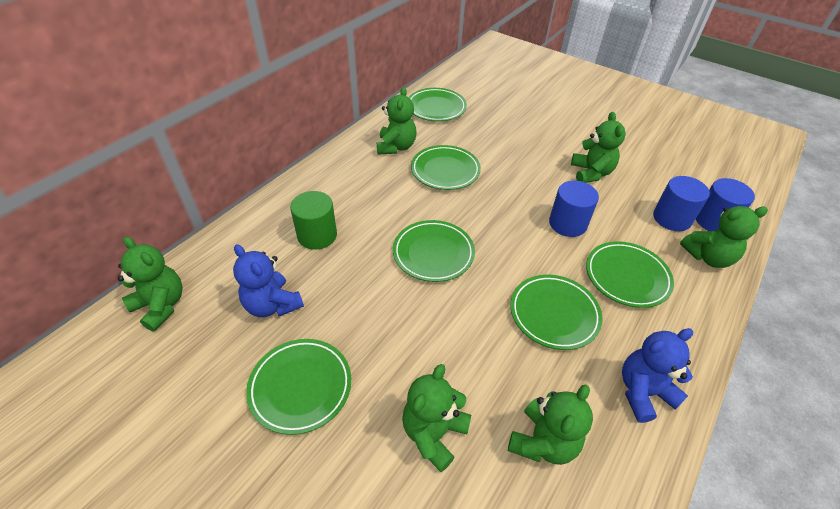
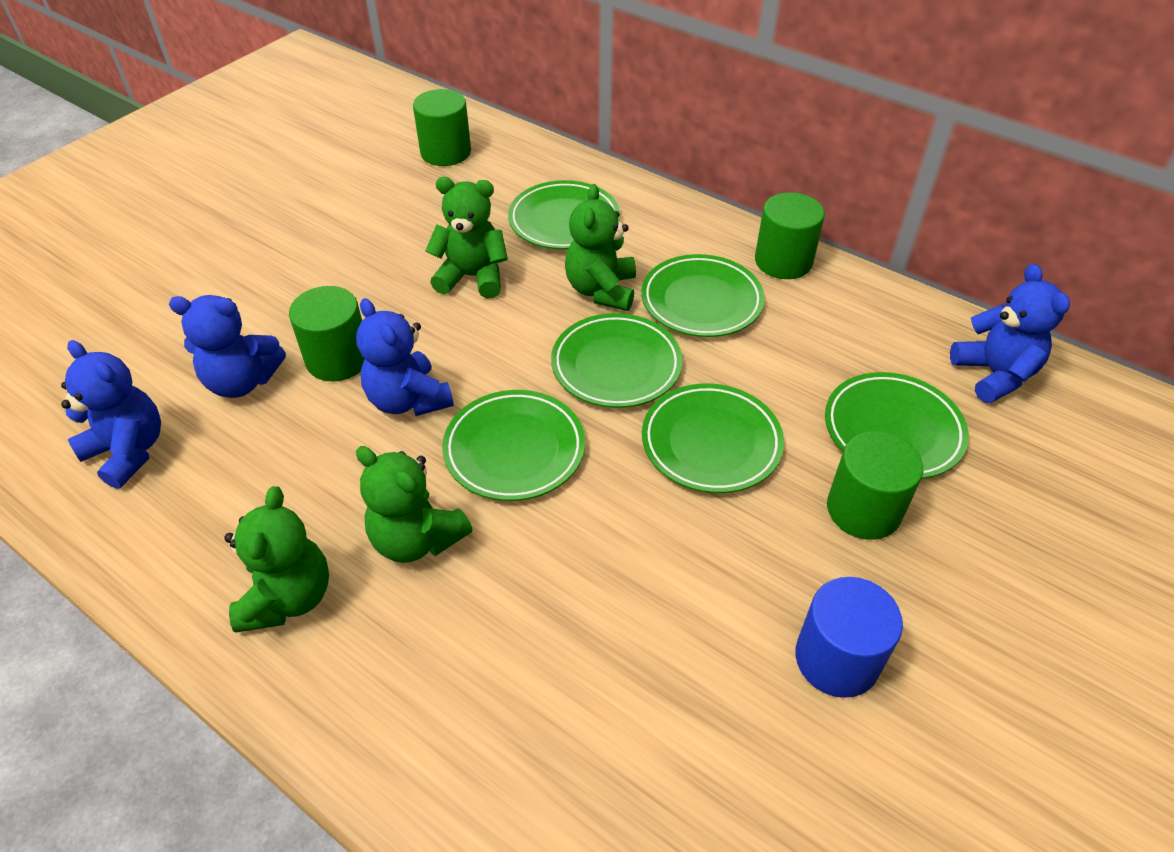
blue cylinder: [549,181,599,237] [653,176,710,231] [696,178,755,231] = 3 -> [795,577,903,698] = 1
blue teddy bear: [233,244,304,317] [622,328,693,423] = 2 -> [61,340,161,489] [169,295,286,398] [356,298,454,416] [950,264,1070,403] = 4
green cylinder: [290,191,337,250] = 1 -> [289,286,364,381] [413,89,471,166] [755,192,825,279] [827,431,923,540] = 4
green teddy bear: [118,237,183,331] [377,87,416,155] [402,364,471,472] [508,384,593,465] [571,112,626,183] [680,206,768,268] = 6 -> [224,486,329,633] [356,446,473,563] [425,177,508,299] [565,184,636,311] = 4

